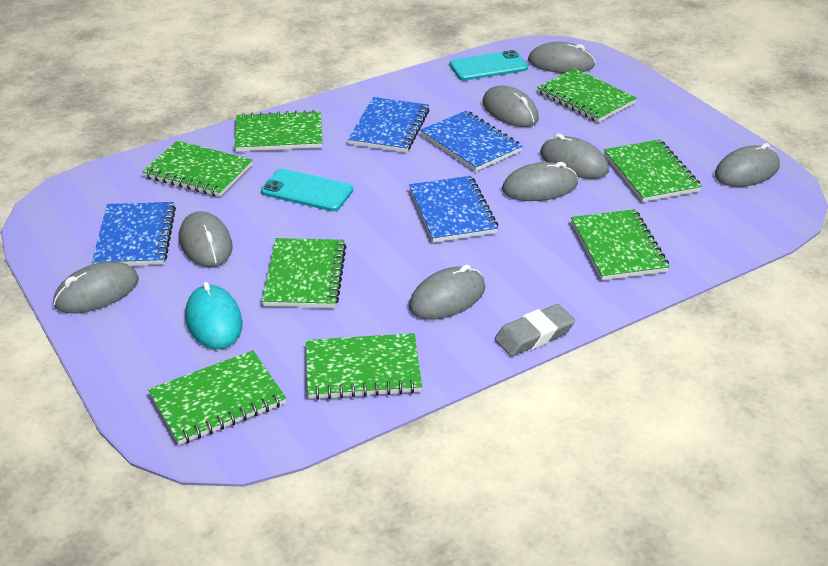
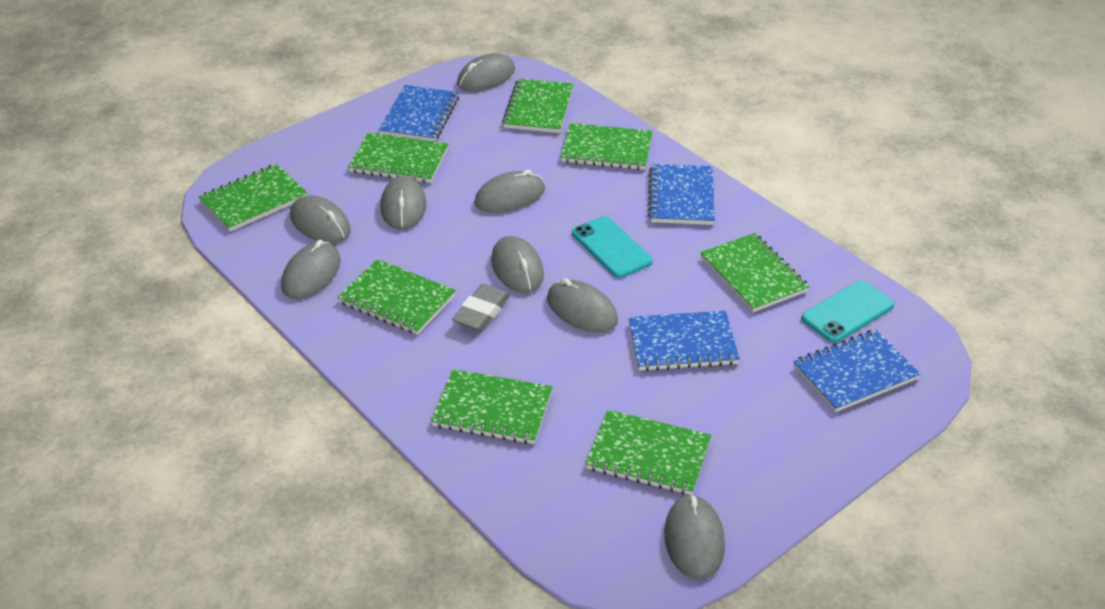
turquoise mouse: [185,282,242,349] = 1 -> none = 0

